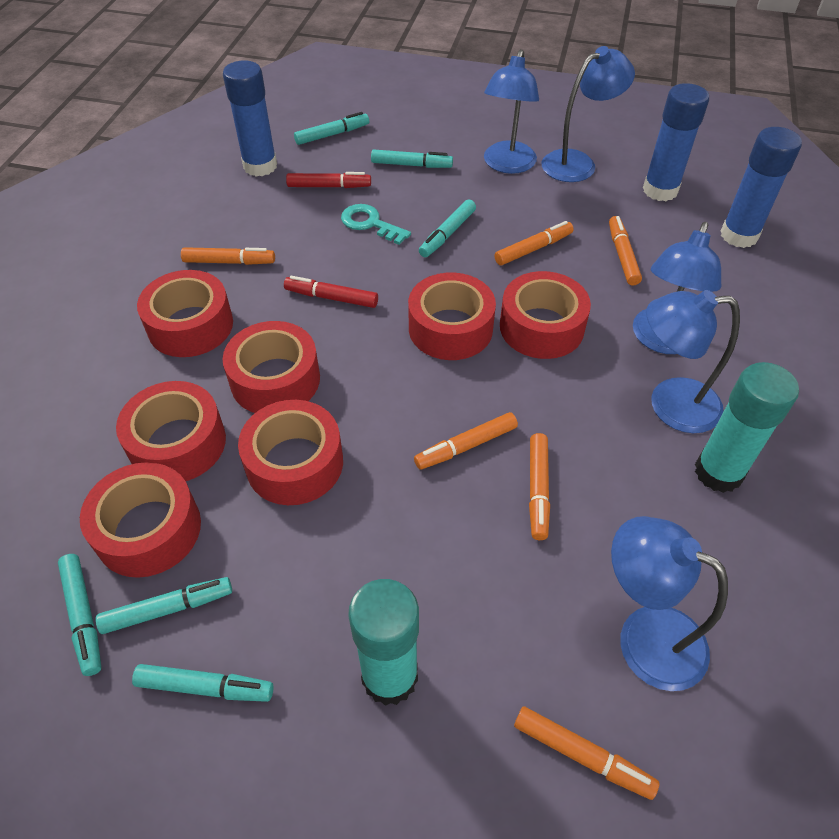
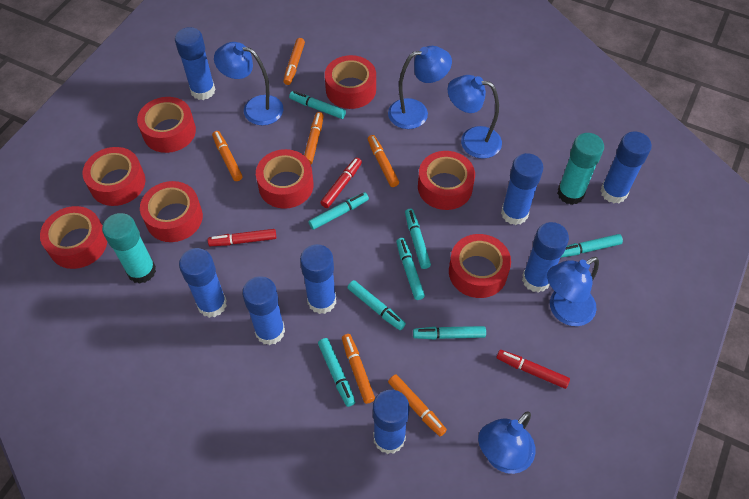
blue glue stick: [223,60,277,176] [643,83,709,201] [721,127,802,248] = 3 -> [175,27,215,100] [179,248,227,318] [242,276,285,345] [300,244,336,314] [373,390,409,454] [501,153,543,225] [522,222,569,293] [601,132,652,203] = 8
red marker: [284,276,378,308] [286,172,371,188] = 2 -> [208,229,276,246] [320,157,362,208] [496,350,570,389] = 3
red tape: [80,462,201,578] [116,381,226,481] [137,270,233,357] [223,321,320,413] [238,400,343,505] [408,272,496,360] [500,271,591,359] = 7 -> [40,206,107,269] [82,147,146,206] [137,97,196,153] [140,181,203,242] [256,149,313,209] [325,55,376,109] [418,151,475,210] [449,234,511,298] = 8
turquoise key: [341,204,411,245] = 1 -> none = 0
turquoise marker: [58,554,102,676] [96,577,232,634] [132,664,274,702] [294,112,369,145] [371,149,453,168] [419,199,476,257] = 6 -> [289,91,346,119] [308,192,369,230] [318,338,355,407] [347,280,406,330] [396,238,425,300] [405,209,431,269] [413,326,486,340] [561,234,623,258] = 8

